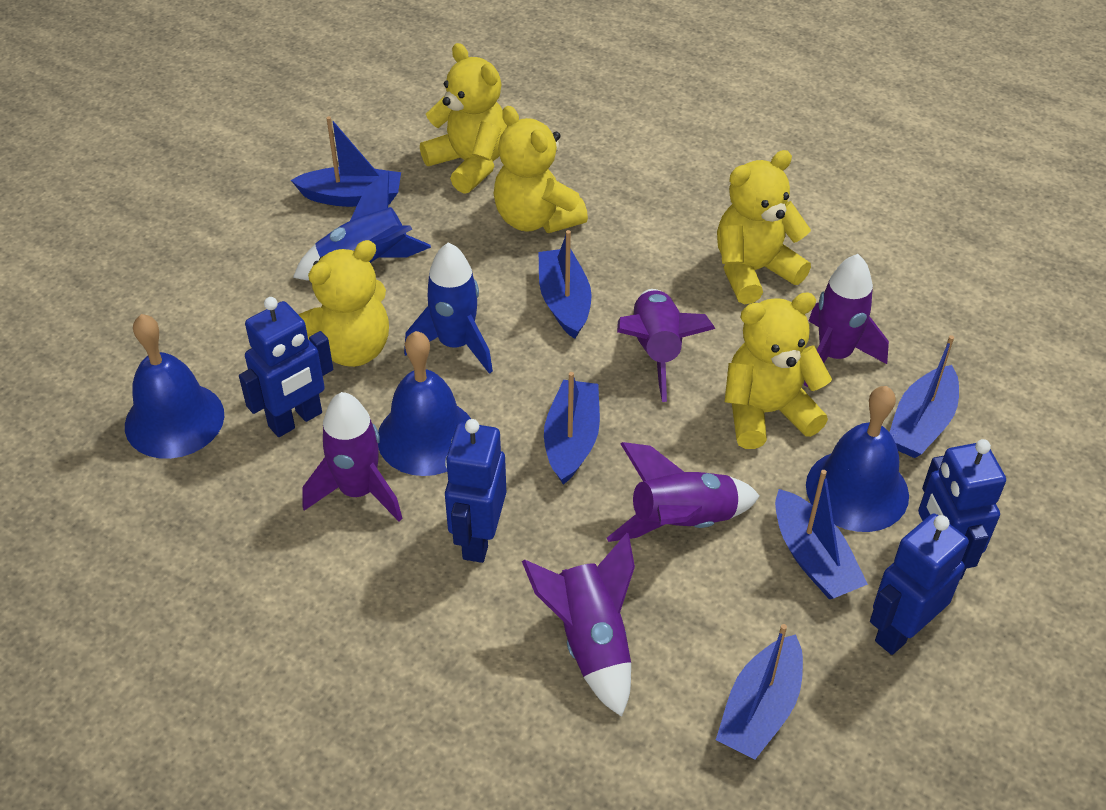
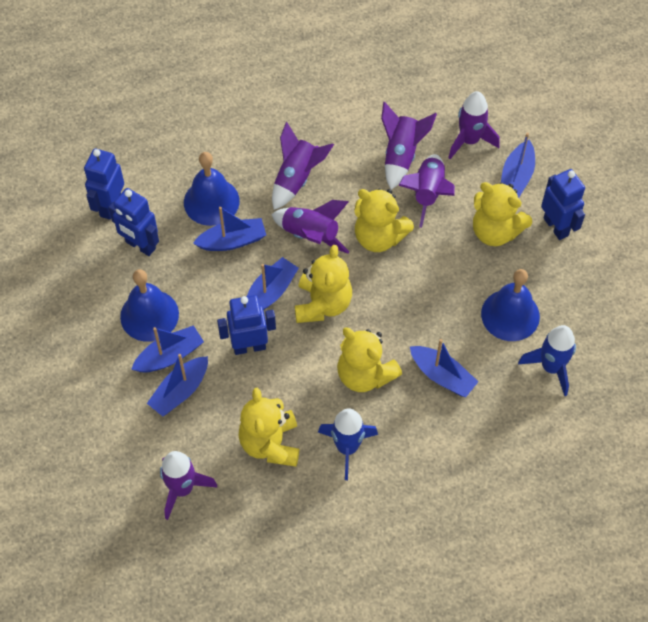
purple rocket: [303,392,403,522] [522,533,635,717] [607,442,760,542] [617,289,715,402] [804,254,889,387] = 5 -> [160,451,217,520] [271,200,349,254] [272,122,334,210] [381,102,437,190] [398,154,455,228] [448,91,500,159] = 6

